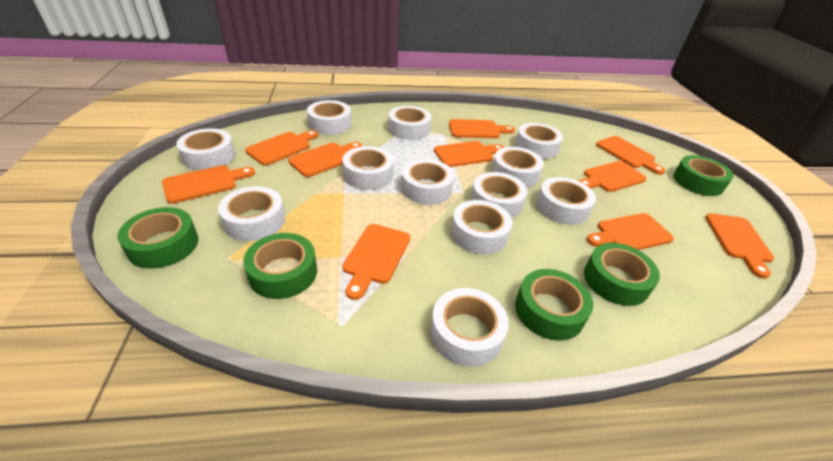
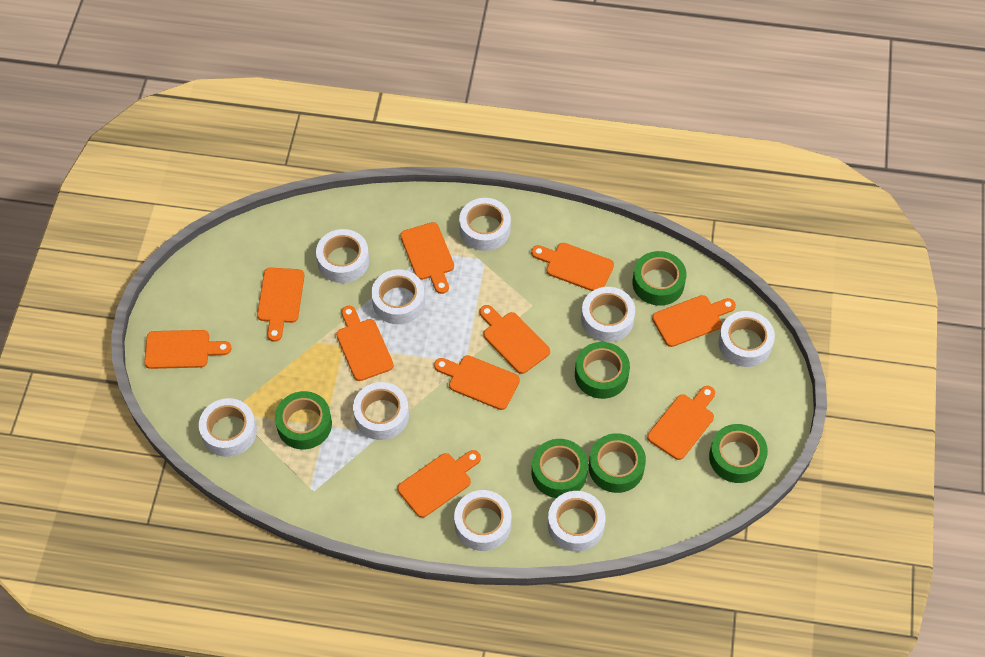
green tape: [117,207,198,269] [243,233,317,299] [515,269,593,341] [584,243,660,306] [673,155,734,196] = 5 -> [275,391,332,449] [531,439,588,498] [575,342,630,399] [589,433,646,493] [633,251,686,306] [709,424,768,483] = 6
white tape: [176,128,235,170] [218,186,285,241] [307,100,351,135] [342,146,394,190] [388,106,431,140] [401,159,454,205] [430,288,509,367] [451,200,512,254] [471,172,527,218] [491,147,544,188] [515,123,563,159] [536,177,596,225] = 12 -> [199,398,257,457] [316,229,369,283] [353,382,409,440] [371,269,425,324] [454,490,511,551] [459,198,511,251] [548,491,606,552] [581,287,635,342] [718,311,775,367] = 9

